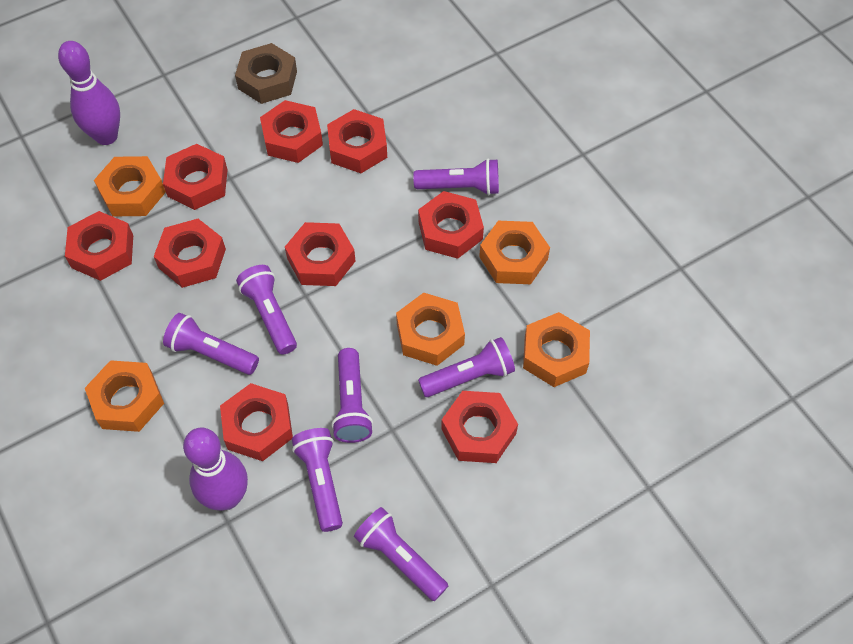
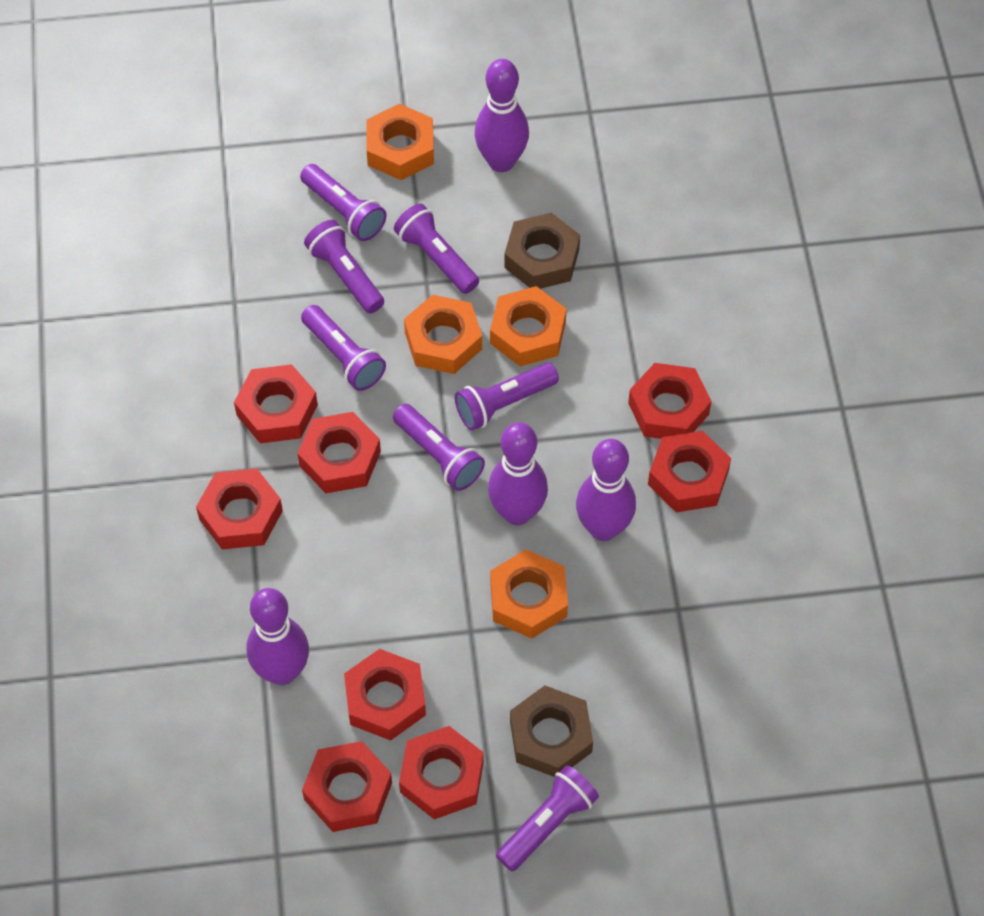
brown nut: [235,43,297,104] = 1 -> [504,213,580,289] [510,686,593,777] = 2
orange nut: [85,360,164,432] [94,156,166,216] [396,293,465,366] [479,221,550,284] [523,312,590,387] = 5 -> [366,104,434,180] [404,295,482,374] [490,286,567,366] [490,549,568,639] = 4
purple bowling pin: [58,41,120,145] [183,427,248,511] = 2 -> [246,588,309,685] [474,59,529,172] [488,422,548,525] [576,439,636,541] = 4
red nut: [65,211,133,281] [154,219,226,288] [163,144,228,210] [220,383,293,461] [260,100,323,163] [285,222,356,286] [327,109,387,173] [418,191,484,259] [441,391,518,463] = 9 -> [196,469,283,549] [234,364,318,443] [297,412,381,493] [302,741,392,832] [344,649,426,740] [399,726,484,819] [628,363,711,439] [648,431,731,512] = 8

